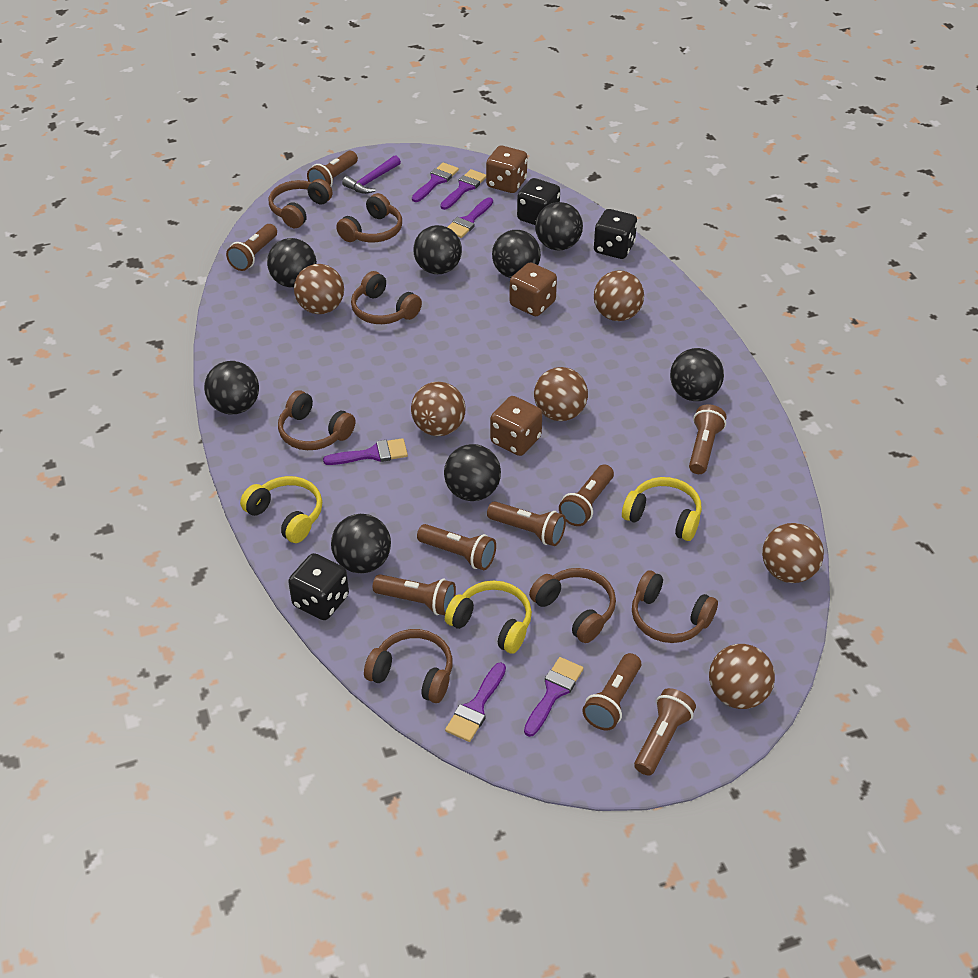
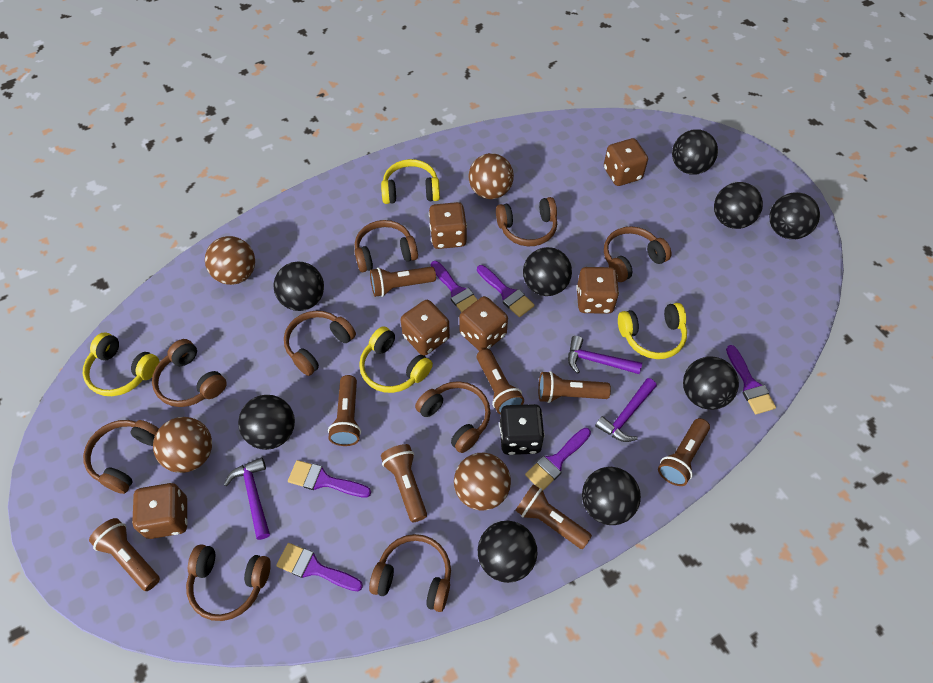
black ball: [204,361,259,415] [267,238,317,288] [331,514,391,573] [413,225,462,274] [444,444,501,501] [492,230,541,278] [535,202,583,250] [670,348,724,401] = 8 -> [238,395,295,450] [274,262,324,311] [478,521,537,583] [523,247,572,296] [582,467,641,525] [672,129,718,175] [683,356,739,410] [714,182,763,229] [769,192,820,239] = 9
black dice: [288,553,349,620] [517,178,560,225] [594,209,637,259] = 3 -> [499,404,545,455] = 1
brown ball: [294,264,344,314] [411,382,466,436] [534,367,588,421] [594,270,644,321] [709,644,775,709] [762,523,824,583] = 6 -> [153,417,212,473] [205,236,255,285] [454,453,511,511] [469,153,514,199] = 4
brown dice: [486,146,527,193] [490,396,542,456] [509,263,557,316] = 3 -> [132,483,188,539] [401,300,450,356] [429,202,467,249] [459,296,508,351] [576,267,619,314] [604,138,648,186] = 6
brown flashlight: [226,224,277,271] [307,151,358,186] [373,574,456,615] [417,524,496,570] [487,501,566,546] [559,464,614,526] [582,653,641,730] [634,688,696,776] [689,404,727,474] = 9 -> [89,518,160,591] [328,375,361,446] [370,267,436,297] [381,444,427,522] [477,349,524,414] [515,484,592,549] [538,371,611,403] [658,418,710,486] = 8
brown headphones: [269,179,333,228] [278,390,355,450] [336,193,402,242] [351,271,422,324] [364,629,453,703] [529,568,616,643] [632,570,718,643] = 7 -> [83,420,159,494] [152,339,227,407] [186,544,271,621] [284,311,356,376] [354,220,418,272] [369,534,451,612] [415,381,491,453] [496,197,557,246] [604,226,671,282] = 9
purple hammer: [342,155,401,194] = 1 -> [224,457,270,540] [568,336,642,374] [595,378,657,442] = 3
yellow headphones: [240,476,322,543] [445,580,532,654] [622,477,702,541] = 3 -> [83,333,160,396] [359,326,433,393] [381,159,440,204] [618,303,687,359] = 4

